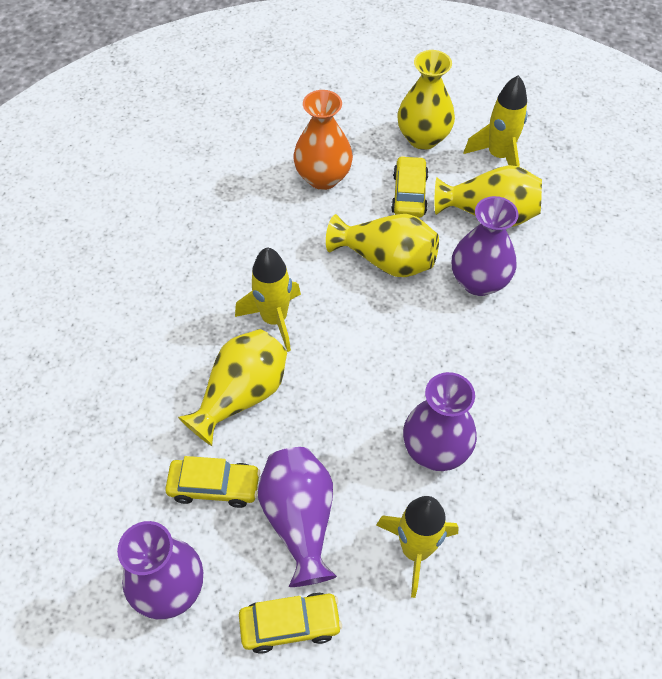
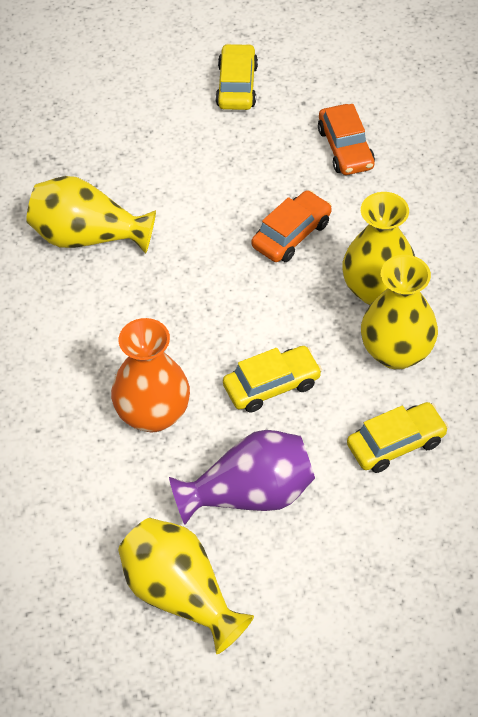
orange car: none = 0 -> [251,190,332,262] [318,104,375,175] = 2
purple vase: [117,521,203,620] [258,447,337,587] [403,372,477,471] [452,196,518,296] = 4 -> [169,430,315,525] = 1
yellow rocket: [235,247,301,352] [376,496,458,598] [464,75,528,166] = 3 -> none = 0

